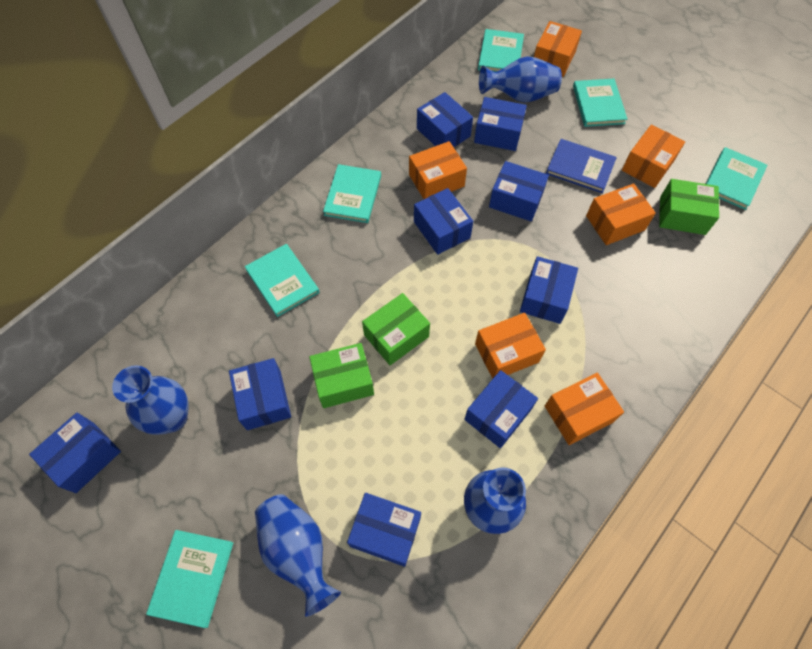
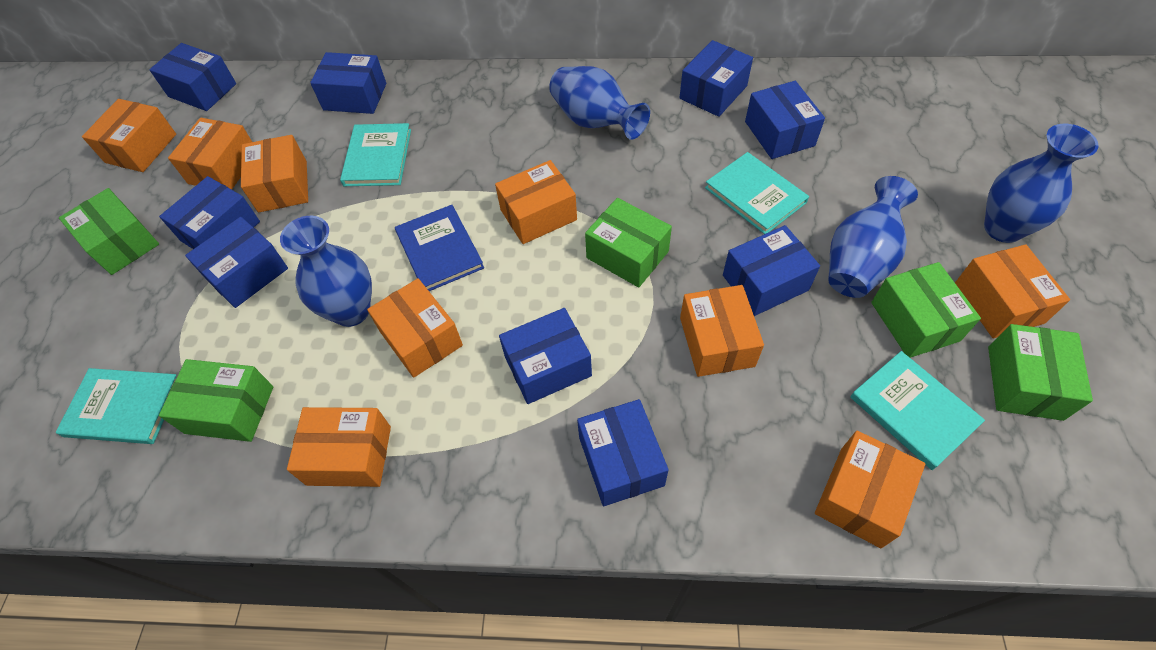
green box: [309,343,374,408] [362,293,430,365] [659,179,719,235] = 3 -> [59,188,159,275] [159,359,273,442] [585,198,672,287] [871,262,981,358] [988,324,1093,421] = 5
orange box: [409,141,467,199] [475,313,546,378] [534,21,582,77] [545,373,624,445] [586,184,656,245] [622,124,685,188] = 6 -> [82,99,176,172] [168,118,252,190] [241,135,308,213] [287,407,391,487] [367,278,463,378] [495,160,577,244] [680,285,764,377] [815,431,925,548] [955,244,1070,338] = 9
turquoise book: [146,530,233,628] [245,244,319,317] [323,164,381,223] [478,29,524,72] [573,79,627,127] [706,147,767,210] = 6 -> [56,368,177,444] [340,123,411,186] [705,152,809,234] [850,351,985,470] = 4

